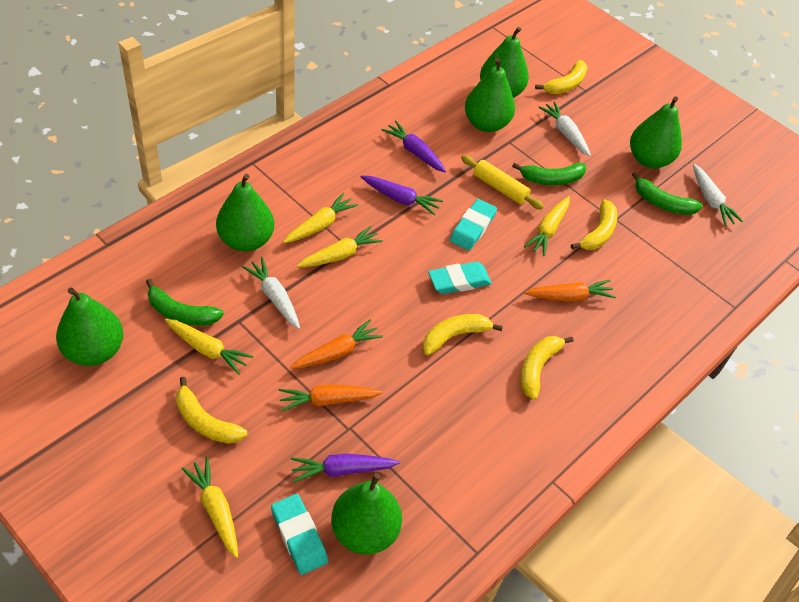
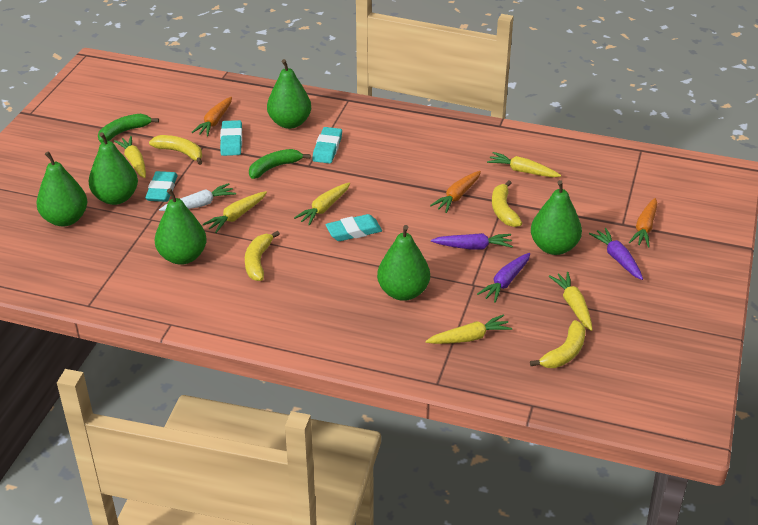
green banana: [146,279,224,326] [512,162,586,185] [632,172,703,215] = 3 -> [98,114,159,143] [249,149,311,179] = 2
turquoise eraser: [271,494,328,575] [428,261,492,294] [450,199,497,251] = 3 -> [145,171,178,202] [220,120,242,156] [312,127,342,164] [325,214,382,241] = 4
white carrot: [242,257,300,329] [538,102,591,157] [693,164,743,226] = 3 -> [159,183,236,211] = 1
yellow banana: [176,377,247,444] [422,314,503,355] [520,336,574,400] [535,60,588,94] [571,199,617,250] = 5 -> [149,135,202,165] [245,231,280,281] [492,180,522,227] [530,320,585,368] = 4
yellow carrot: [165,319,254,375] [182,457,238,558] [283,193,358,243] [297,226,383,267] [524,196,570,256] = 5 -> [114,136,146,178] [203,191,267,233] [294,182,350,226] [425,315,512,344] [487,152,561,177] [549,272,593,331] = 6
yellow rolling pin: [461,155,544,210] = 1 -> none = 0

